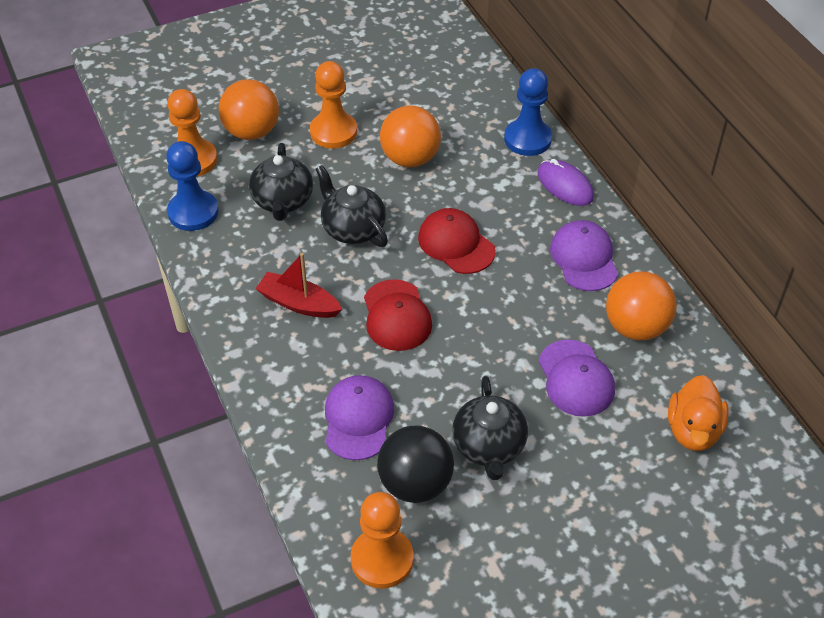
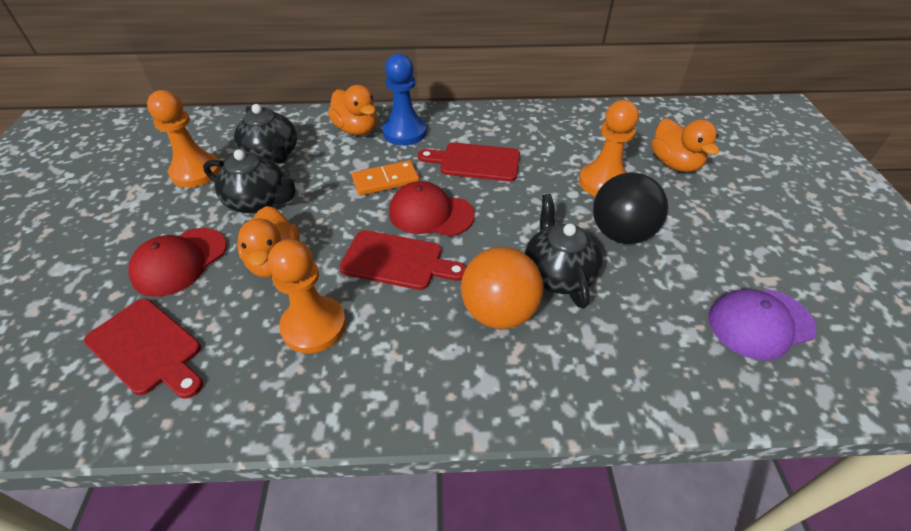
blue pawn: [166,141,219,231] [504,68,552,156] = 2 -> [382,53,427,145] = 1
orange ball: [219,79,279,140] [380,106,441,167] [606,271,677,340] = 3 -> [461,247,544,329] = 1
orange domino: none = 0 -> [352,160,419,196] = 1
orange duck: [668,375,729,451] = 1 -> [237,206,300,277] [328,85,377,135] [652,118,719,172] = 3
purple cap: [325,375,394,460] [538,340,615,417] [550,220,618,291] = 3 -> [709,289,817,360] = 1
purple mouse: [537,159,594,206] = 1 -> none = 0
red boat: [255,253,342,318] = 1 -> none = 0
red cutting board: none = 0 -> [84,299,203,399] [339,230,466,290] [418,143,520,182] = 3

